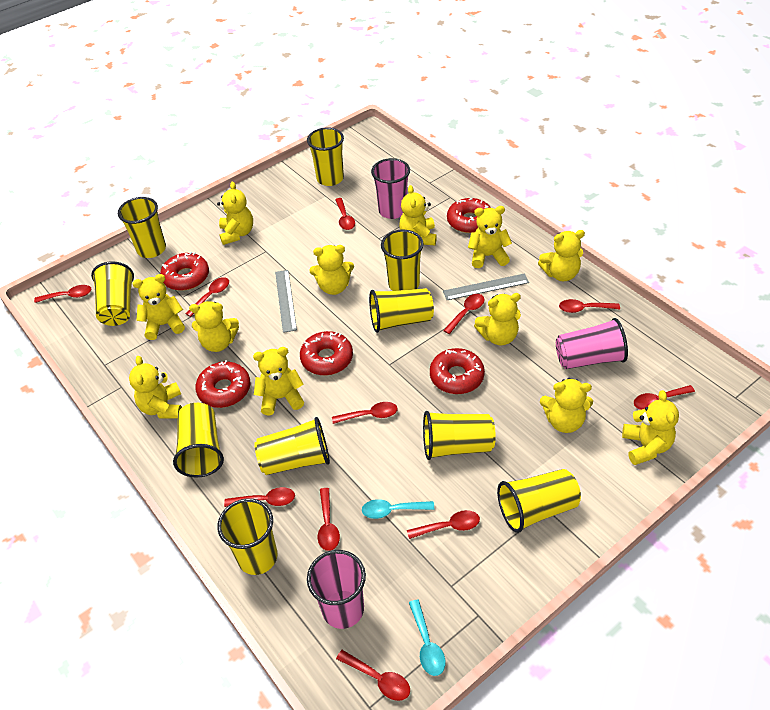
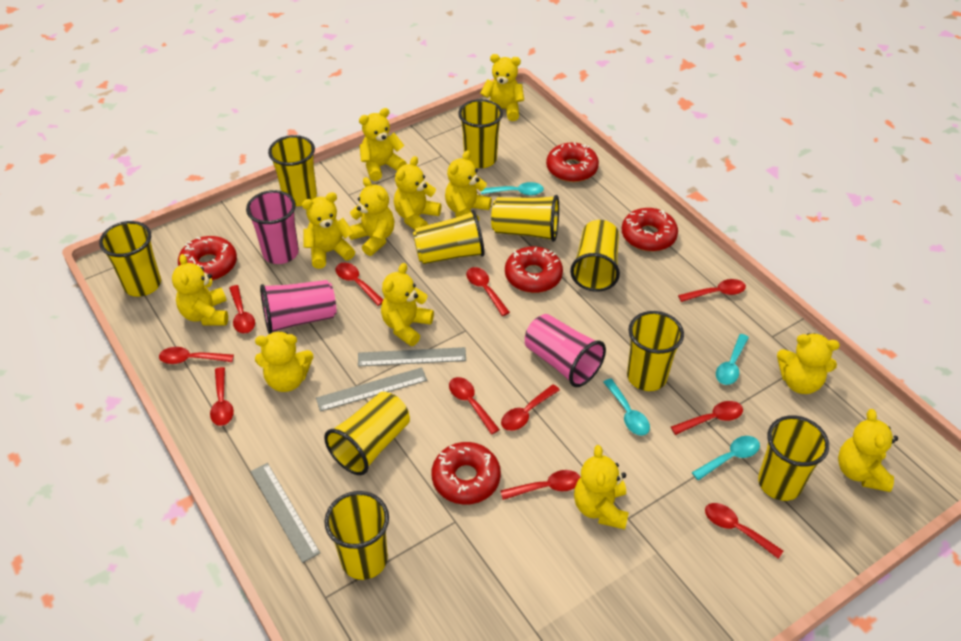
grey ruler: [275,270,297,333] [443,273,529,300] = 2 -> [251,463,320,563] [316,367,427,412] [358,347,466,366] = 3
turquoise spoon: [362,499,434,519] [409,599,446,676] = 2 -> [481,182,544,196] [603,379,650,436] [692,436,760,481] [716,334,749,385] = 4

